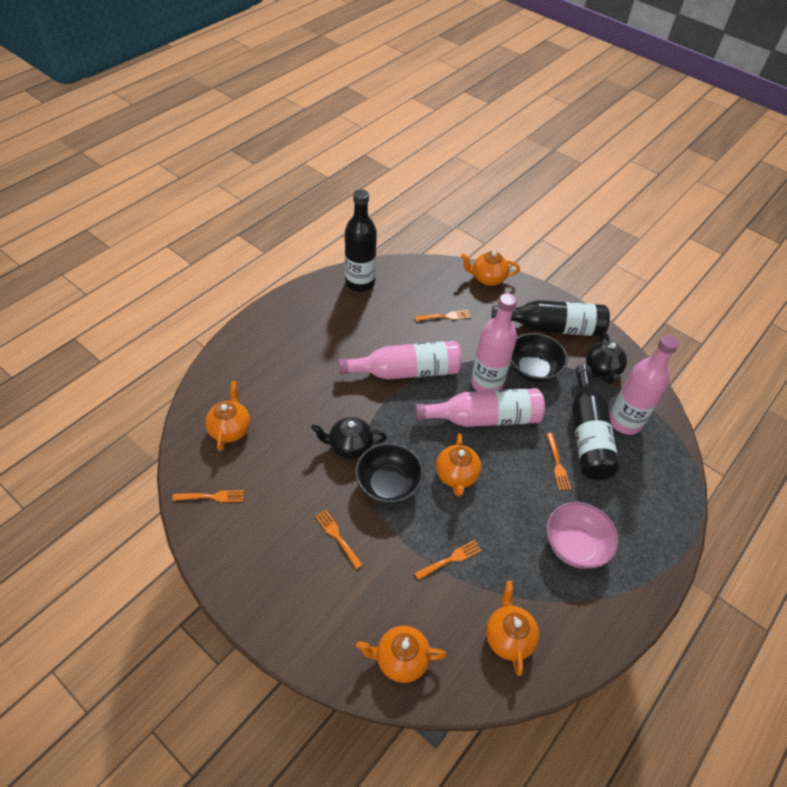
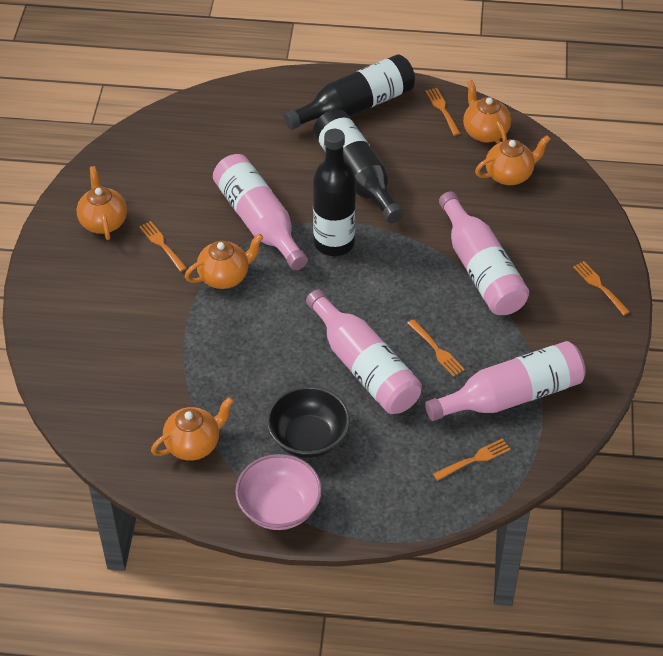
black bowl: [355,443,424,504] [511,333,568,382] = 2 -> [266,386,350,458] = 1
black teapot: [311,417,387,459] [586,333,627,384] = 2 -> none = 0

